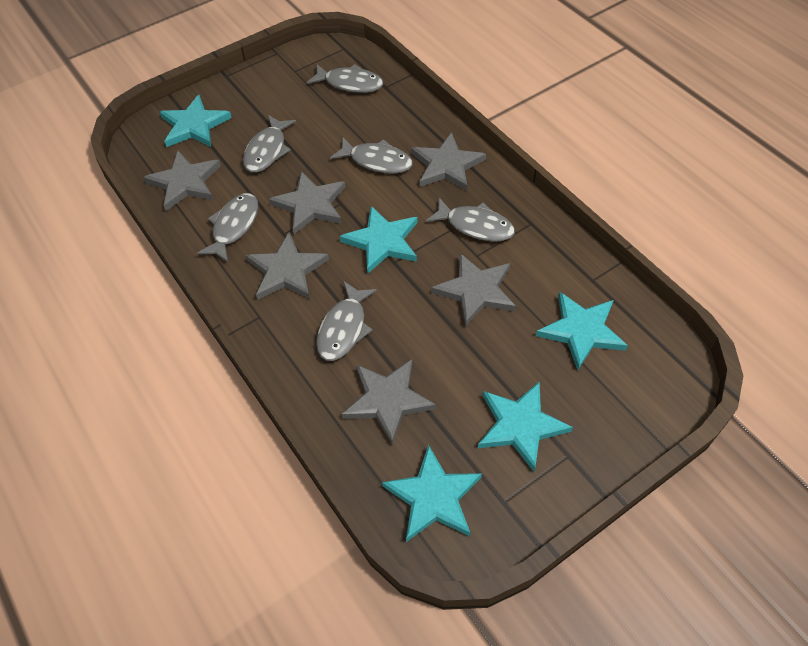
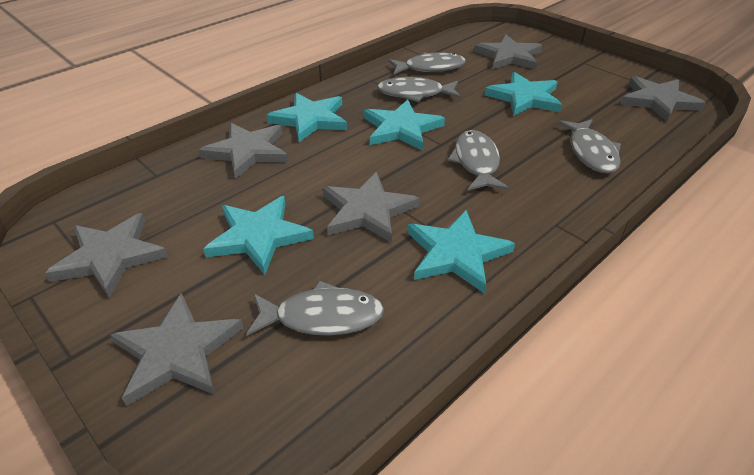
grey fish: [197,193,258,262] [243,115,296,172] [307,64,383,93] [316,281,377,361] [330,137,413,174] [426,198,515,242] = 6 -> [246,281,384,336] [377,77,461,102] [388,52,466,75] [447,130,509,191] [558,119,621,173] = 5

